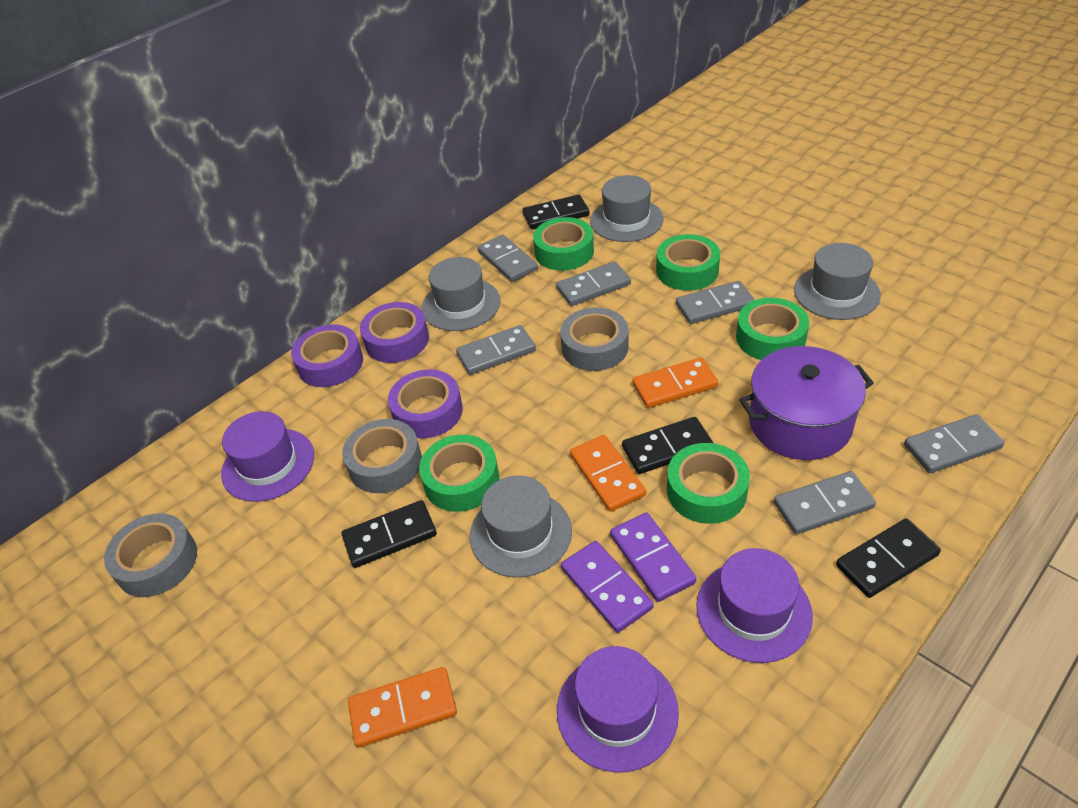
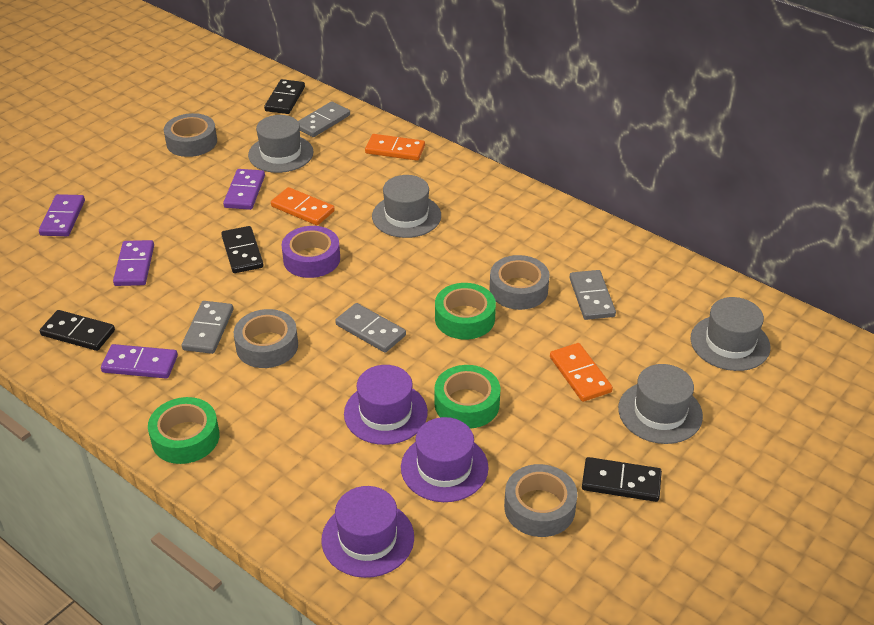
green tape: [419,435,499,512] [533,217,594,271] [656,234,720,291] [667,443,750,524] [736,298,809,360] = 5 -> [148,397,220,464] [435,283,496,339] [435,365,500,429] = 3
grey domino: [456,325,536,375] [477,235,538,282] [556,261,631,306] [676,281,755,324] [774,471,876,534] [904,414,1004,473] = 6 -> [182,301,233,354] [298,101,350,137] [335,303,406,353] [569,270,616,320] = 4
grey tape: [104,513,197,597] [342,419,422,493] [560,308,629,371] = 3 -> [164,113,217,157] [234,309,298,368] [490,255,550,310] [504,464,577,537] = 4
purple domino: [561,541,654,633] [610,512,696,602] = 2 -> [39,194,85,236] [101,344,178,379] [113,240,154,286] [223,169,265,210] = 4
purple pot: [739,346,874,460] = 1 -> none = 0
purple tape: [291,324,363,387] [360,302,429,363] [388,370,463,438] = 3 -> [282,226,340,278] = 1

